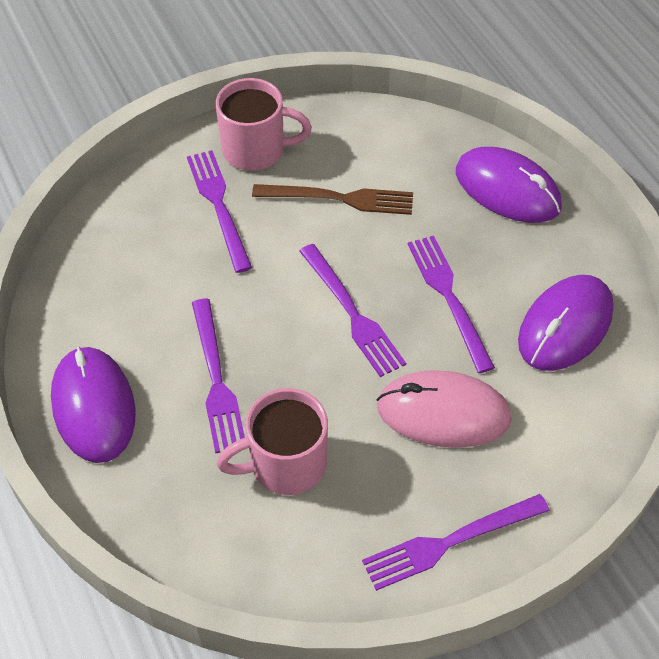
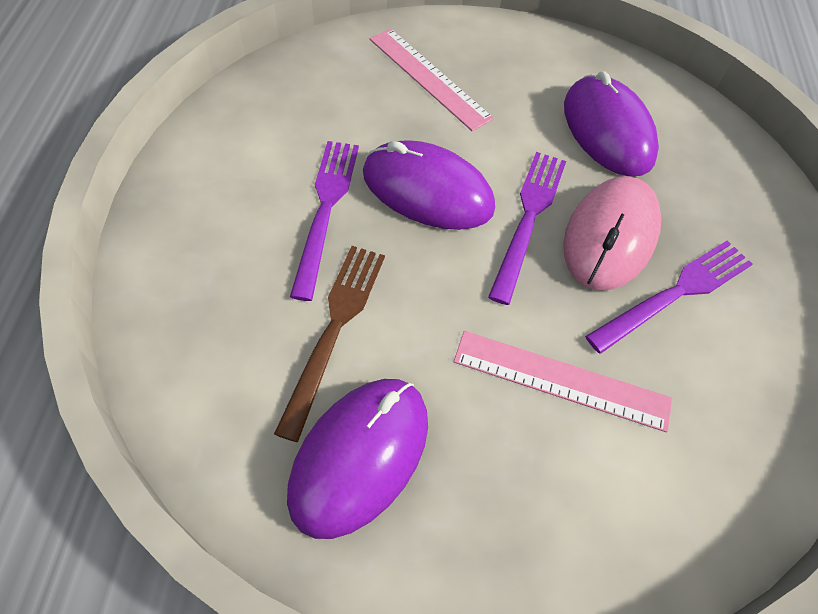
pink mug: [216,78,312,171] [216,388,328,495] = 2 -> none = 0
pink ruler: none = 0 -> [370,29,494,131] [454,331,672,432] = 2
purple fork: [187,150,252,273] [192,299,245,454] [299,244,406,377] [362,494,550,591] [408,236,495,373] = 5 -> [290,141,359,301] [488,152,566,305] [585,240,752,354] = 3

